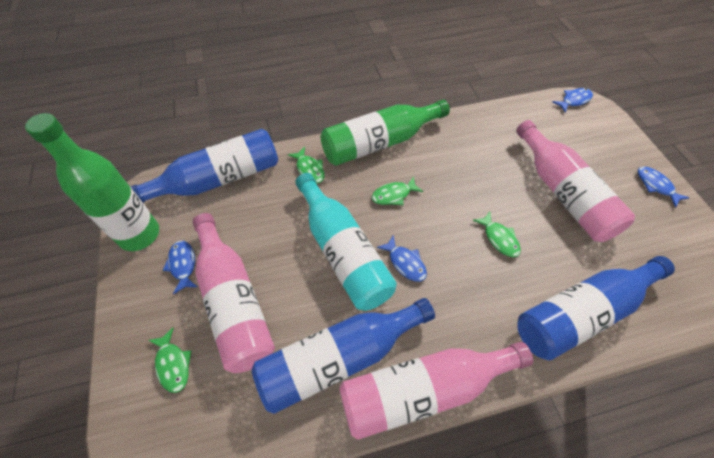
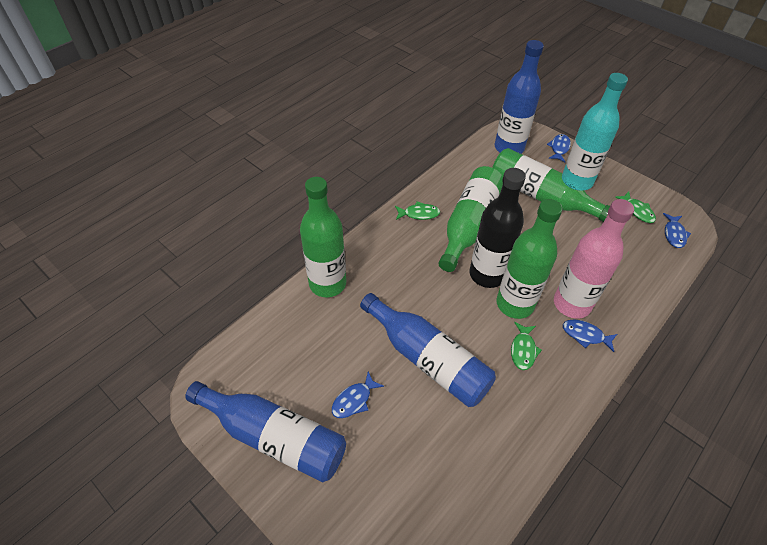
black bottle: none = 0 -> [470,168,526,288] = 1
green bottle: [25,113,159,251] [321,100,450,166] = 2 -> [300,177,346,297] [438,166,503,272] [492,148,610,222] [497,199,563,319] = 4
green fish: [148,327,191,393] [288,147,324,184] [372,176,423,205] [473,212,521,257] = 4 -> [395,201,440,220] [511,322,542,370] [615,191,656,223] = 3
pink bottle: [193,213,275,373] [339,342,533,440] [516,120,635,242] = 3 -> [554,199,634,319] = 1

